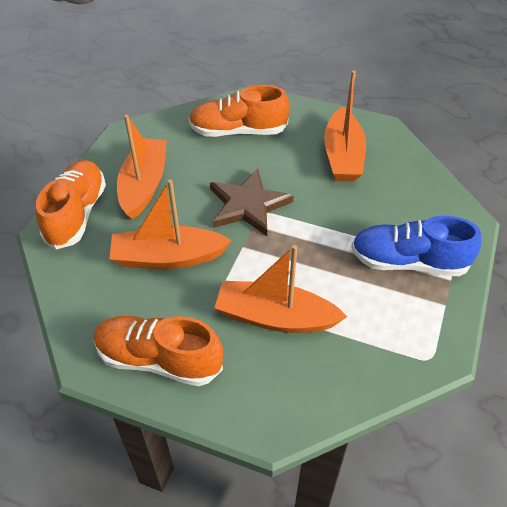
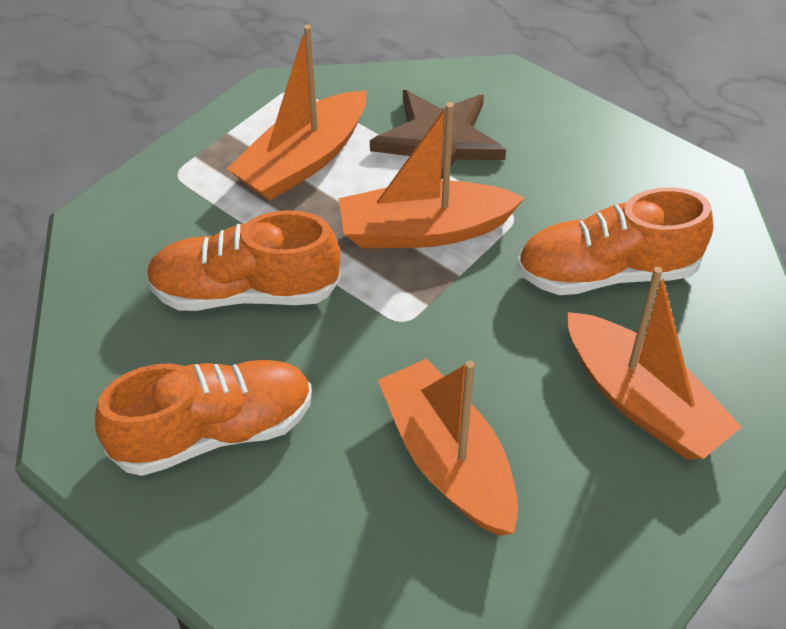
blue shoe: [351,216,482,276] = 1 -> none = 0

